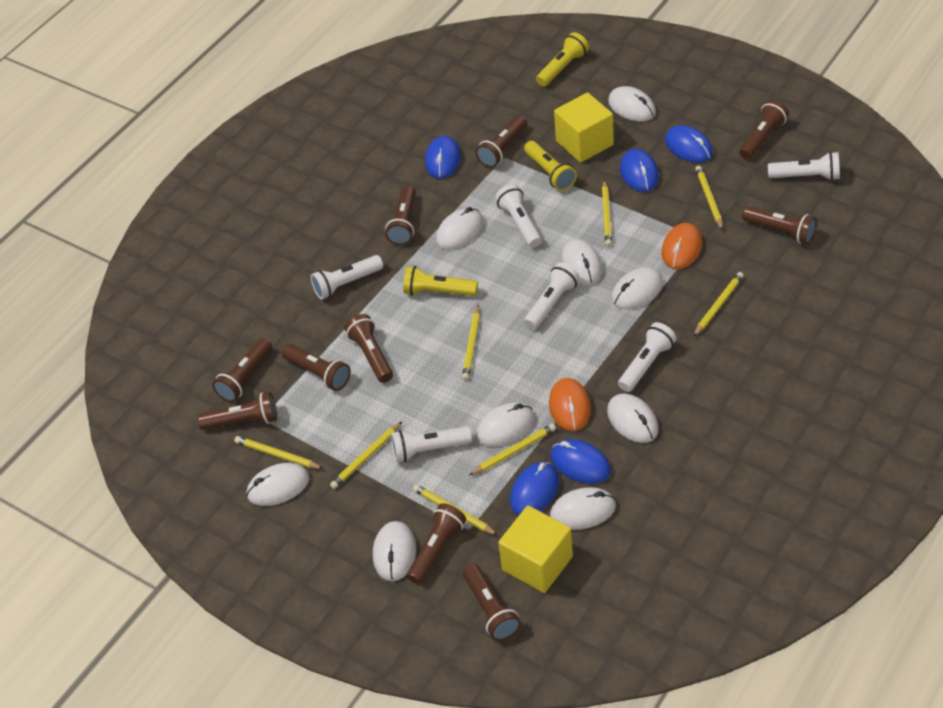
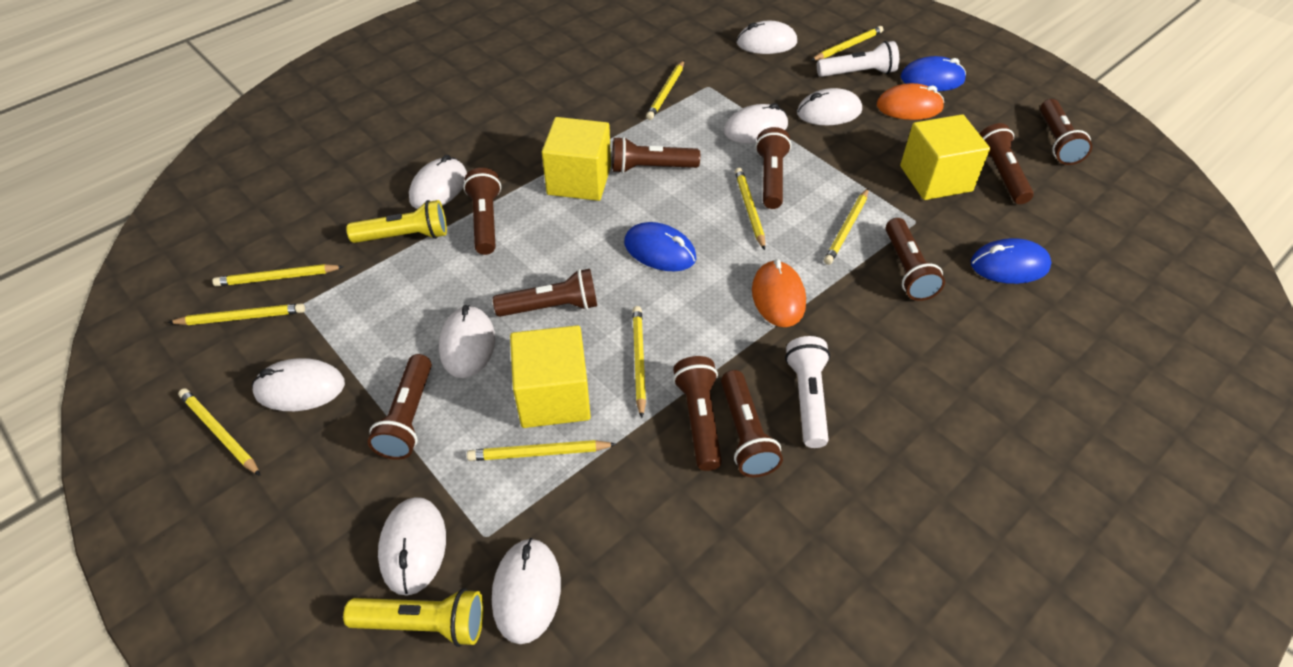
blue mouse: [425,136,461,179] [510,462,559,515] [551,439,611,484] [620,149,659,192] [665,125,713,163] = 5 -> [624,222,696,271] [901,56,966,91] [971,238,1052,284] = 3
white flashlight: [311,255,383,300] [391,426,472,463] [495,184,542,248] [524,262,580,330] [618,322,677,392] [768,152,840,181] = 6 -> [785,336,830,448] [817,41,899,77] = 2
white mouse: [246,463,310,506] [373,521,416,581] [436,207,484,250] [476,402,535,447] [550,487,616,530] [561,239,602,285] [607,393,659,443] [608,86,656,122] [611,267,663,310] = 9 -> [252,358,345,411] [378,497,446,596] [409,155,467,209] [439,305,495,378] [492,538,561,644] [724,103,788,144] [737,21,797,54] [797,88,862,125] = 8
yellow cube: [498,506,573,593] [554,92,614,163] = 2 -> [510,325,591,428] [542,117,611,201] [900,114,990,200] = 3
yellow flashlight: [403,266,478,296] [524,141,577,191] [536,32,589,87] = 3 -> [343,588,484,647] [346,200,447,243] = 2
yellow pencil: [234,436,323,469] [330,422,402,489] [413,484,498,535] [462,304,480,380] [469,424,556,475] [602,180,612,247] [693,272,744,337] [695,166,723,230] = 8 -> [168,303,305,325] [178,388,261,476] [212,264,344,286] [467,440,617,461] [632,306,646,418] [646,60,684,120] [735,168,765,250] [811,26,883,61] [824,189,868,265] = 9

